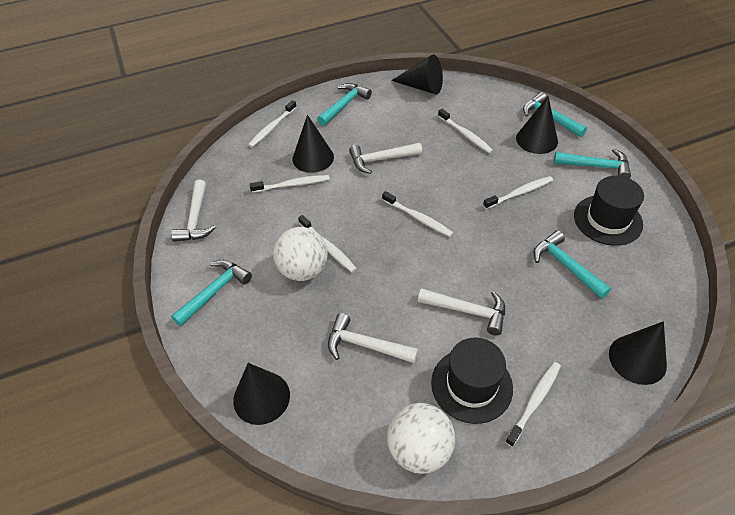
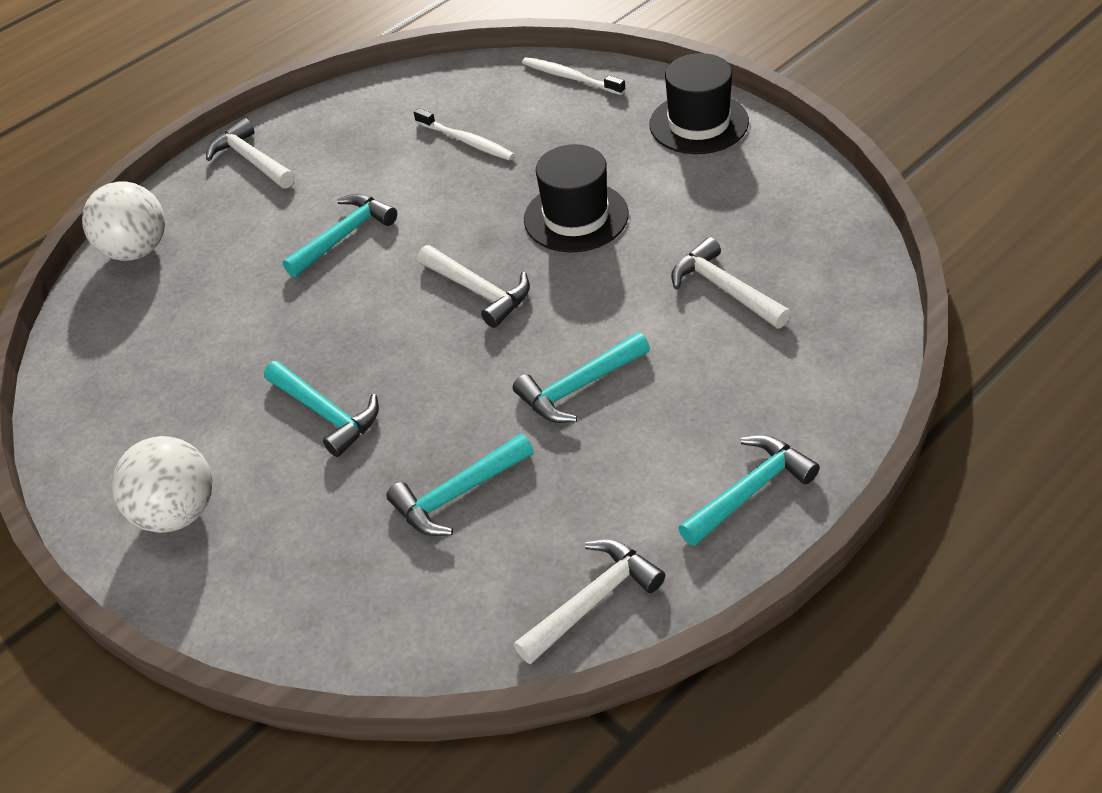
black cone: [233,363,290,425] [292,115,334,173] [391,54,443,95] [516,96,558,154] [609,321,667,385] = 5 -> none = 0
white toothbrush: [248,100,297,148] [250,175,330,193] [298,215,357,273] [382,191,453,237] [438,109,493,153] [483,176,553,209] [505,362,561,447] = 7 -> [414,108,515,161] [522,57,625,95] = 2

